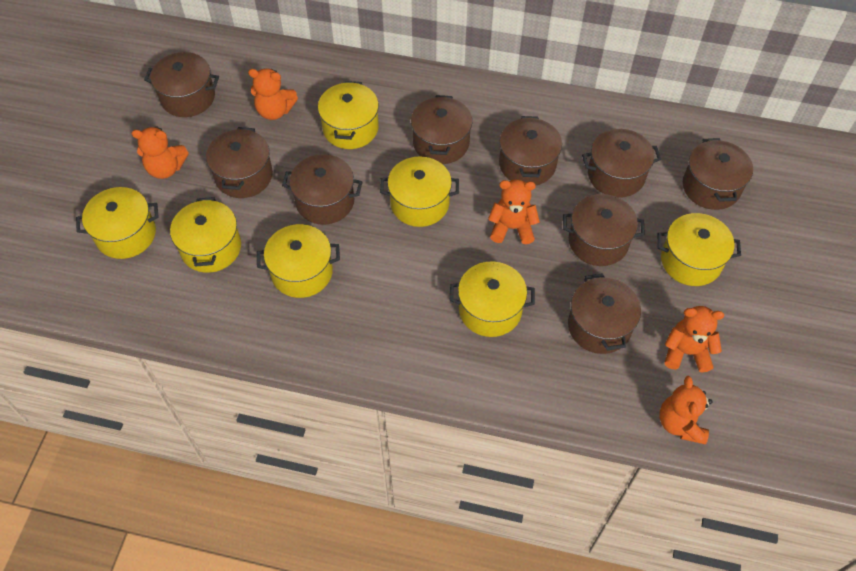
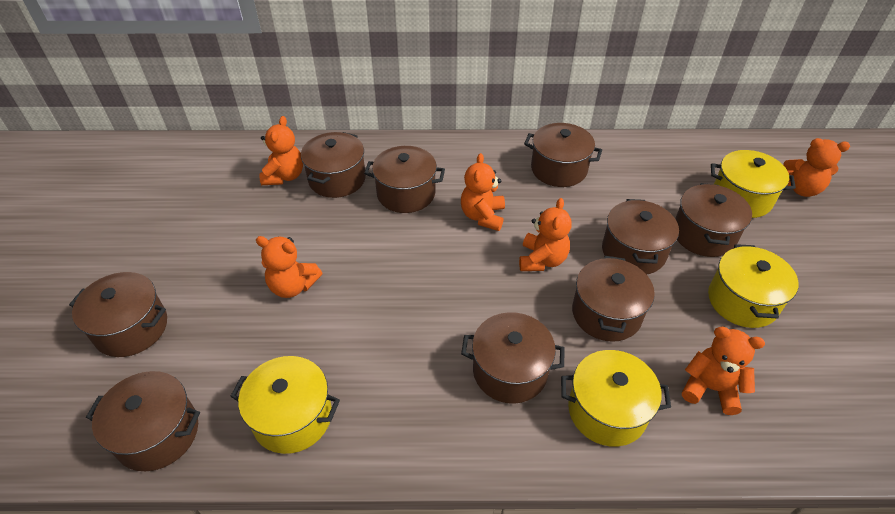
orange teddy bear: [131,126,189,179] [248,68,298,120] [488,179,540,245] [660,376,712,444] [665,306,724,373] = 5 -> [256,236,322,298] [259,116,303,185] [461,153,505,231] [519,198,572,271] [682,327,765,415] [783,138,850,197] = 6
yellow pot: [76,187,159,259] [170,197,241,273] [257,224,340,298] [318,81,379,149] [380,157,459,227] [450,262,535,337] [658,213,741,286] = 7 -> [230,356,340,454] [561,350,671,447] [708,244,799,328] [711,150,796,218] = 4

